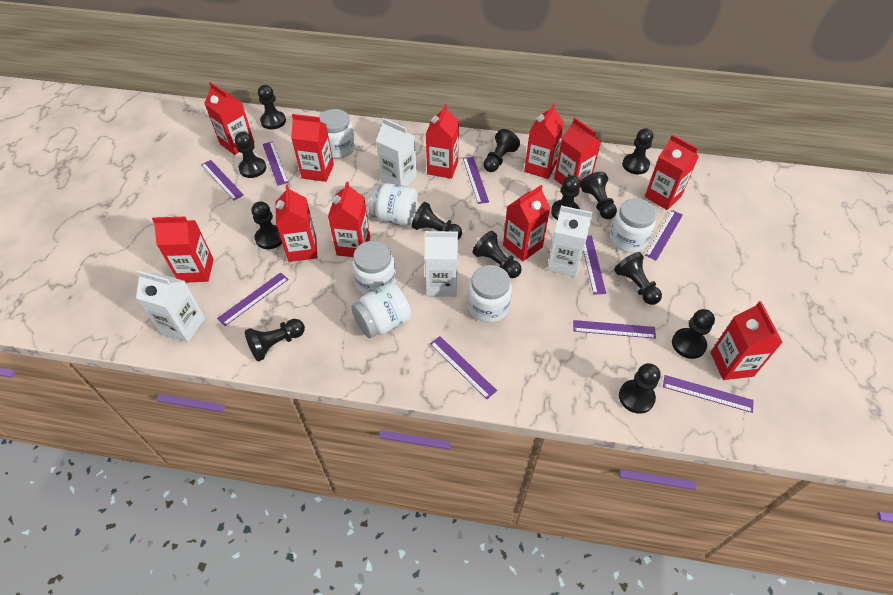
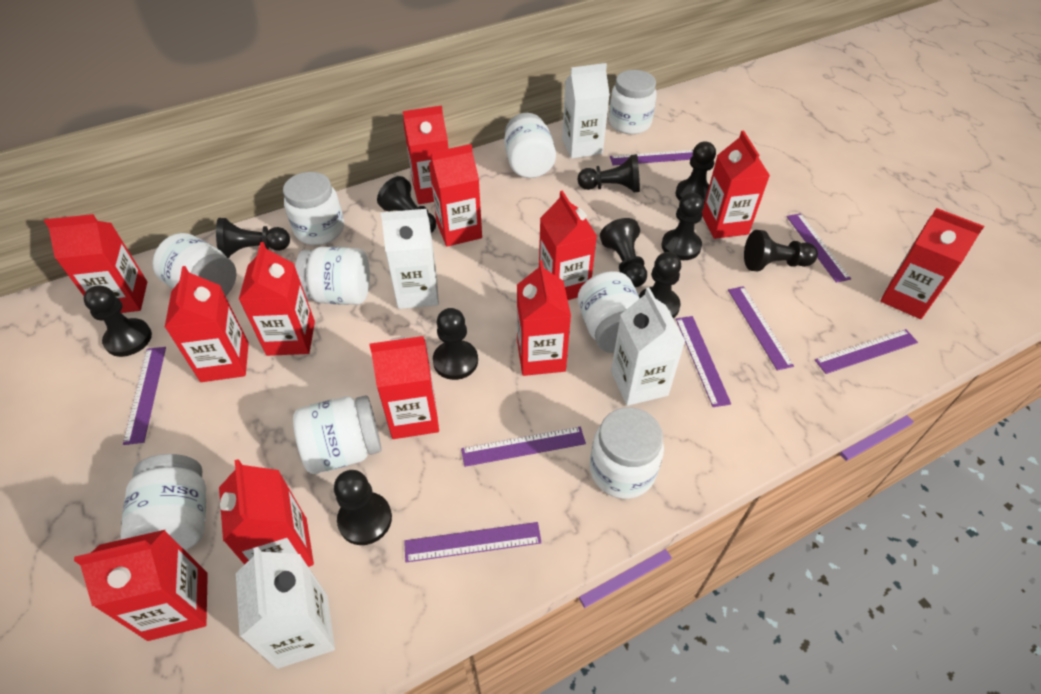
black pawn: [235,132,266,178] [245,319,305,362] [251,201,282,249] [258,85,286,129] [412,202,462,239] [472,231,522,278] [483,129,520,172] [551,175,580,220] [580,171,617,219] [614,252,662,305] [619,363,661,414] [622,128,653,174] [672,309,715,359] = 13 -> [83,285,152,357] [216,218,290,258] [334,470,392,545] [377,176,436,233] [433,308,478,380] [577,154,640,192] [600,218,647,287] [639,252,681,318] [662,193,704,260] [675,141,716,203] [744,230,818,271] = 11
purple ruler: [201,160,244,200] [217,272,289,326] [263,141,289,186] [430,336,497,399] [463,156,489,204] [573,320,656,339] [583,235,606,294] [645,210,683,261] [663,375,754,413] = 9 -> [123,347,166,445] [404,522,541,562] [461,427,586,467] [610,150,693,165] [676,316,731,407] [728,286,794,371] [787,213,851,283] [815,329,918,374] = 8
red carton: [152,217,214,283] [204,82,255,155] [276,185,317,262] [291,114,334,182] [328,181,370,257] [426,104,459,179] [503,185,550,261] [524,104,564,179] [554,118,601,189] [645,135,699,210] [711,301,783,380] = 11 -> [44,214,147,313] [74,530,208,641] [165,266,249,382] [219,459,314,567] [239,242,315,356] [369,336,439,439] [403,106,448,204] [429,144,482,247] [517,260,571,376] [539,190,597,300] [702,130,770,239] [880,208,984,319] = 12
white jar: [319,109,355,159] [351,282,411,338] [352,241,396,295] [368,183,418,226] [468,265,512,323] [610,198,656,253] = 6 -> [120,454,206,550] [153,233,237,296] [283,172,344,245] [293,395,382,474] [295,247,370,305] [504,113,556,178] [578,271,640,353] [590,407,664,499] [609,70,657,134] = 9

